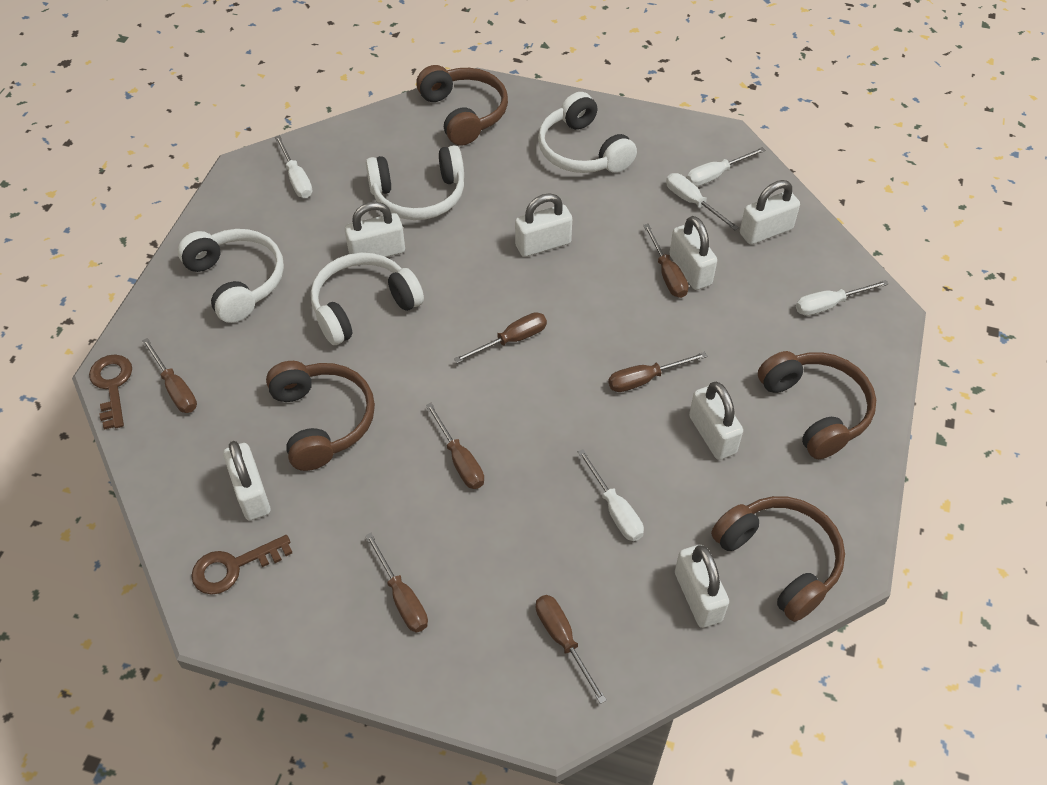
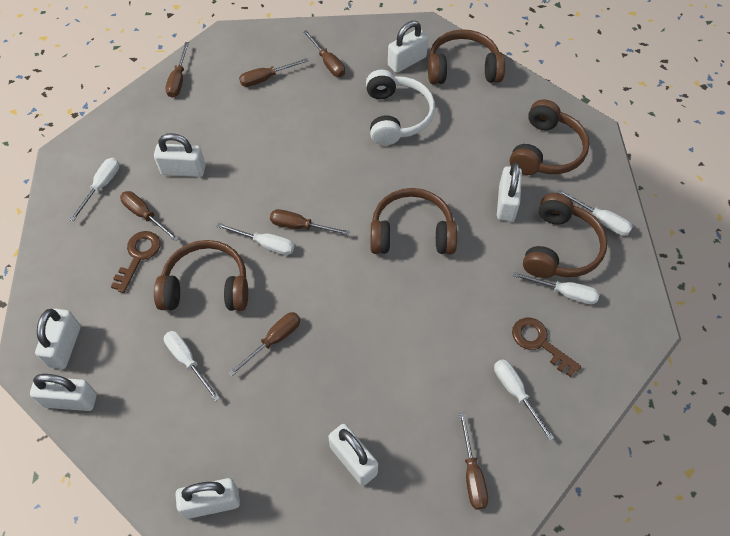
brown headphones: [266,361,375,471] [416,65,508,146] [711,496,845,622] [758,351,876,459] = 4 -> [154,240,248,311] [371,188,457,254] [428,29,505,84] [510,99,590,175] [523,193,607,278] = 5
white headphones: [178,229,284,323] [311,253,424,345] [366,145,464,220] [538,92,637,173] = 4 -> [366,70,435,145] = 1
white screwdriver: [275,135,313,198] [578,449,644,541] [666,173,739,230] [686,147,765,186] [796,280,889,316] = 5 -> [69,158,119,221] [164,331,220,402] [216,223,294,255] [494,359,554,441] [513,272,599,304] [557,189,633,236] = 6

